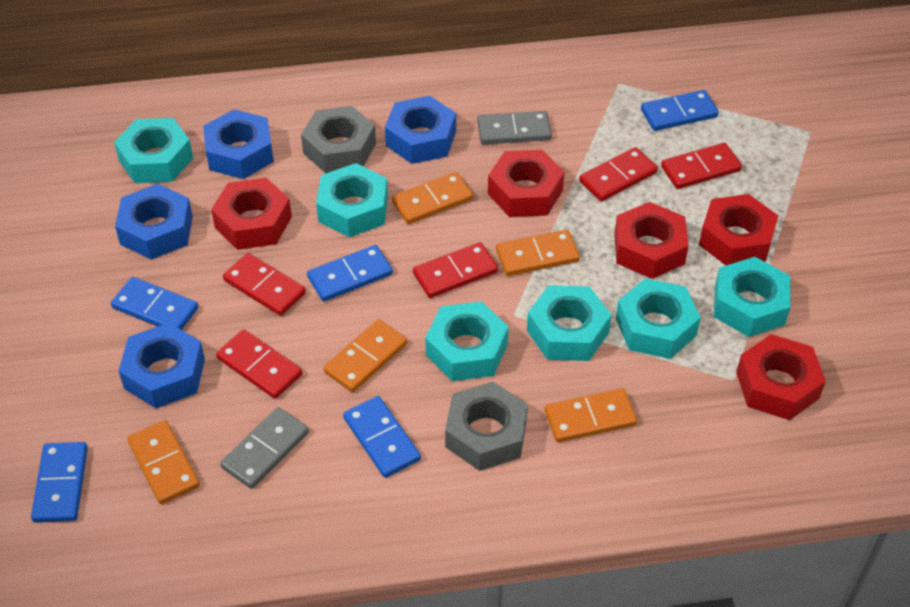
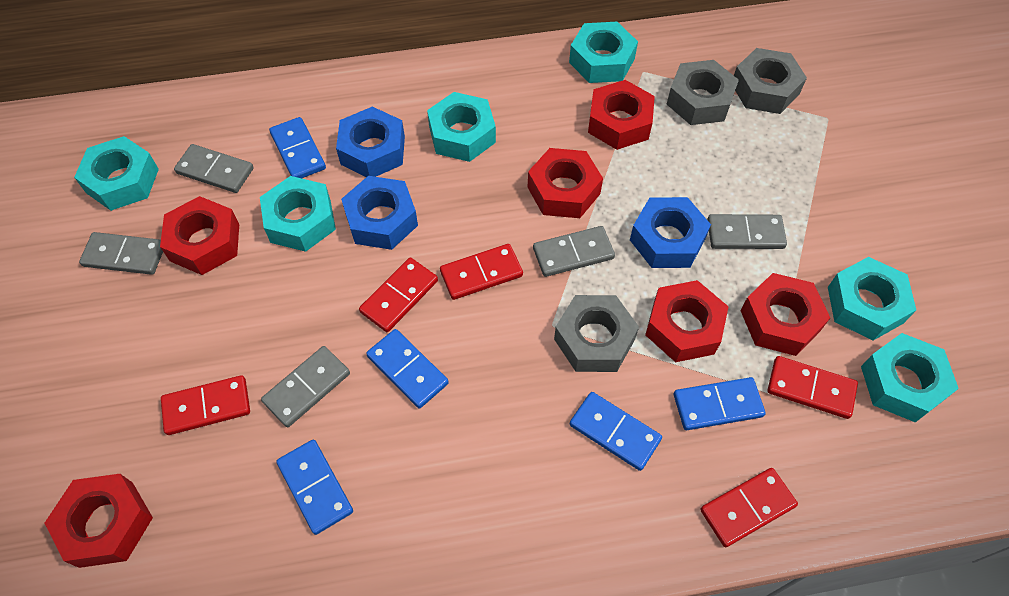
blue nut: [115,184,193,260] [119,323,205,408] [203,109,274,179] [385,96,456,164] = 4 -> [336,107,405,177] [341,176,418,250] [630,197,711,268] = 3
grey domino: [220,407,309,489] [477,111,552,145] = 2 -> [79,232,163,275] [174,144,254,193] [261,346,350,427] [533,226,615,277] [707,214,787,249] = 5
grey nut: [301,106,376,173] [445,382,528,471] = 2 -> [554,295,639,372] [667,60,739,125] [734,48,807,114] = 3
orange domino: [127,420,200,504] [323,319,407,392] [392,172,473,224] [496,230,580,276] [545,388,637,442] = 5 -> none = 0
red nut: [211,178,292,250] [488,150,565,217] [614,202,689,279] [699,194,778,265] [736,334,826,420] = 5 -> [45,474,153,568] [160,196,239,275] [528,148,603,218] [588,80,655,150] [645,280,729,362] [740,273,830,356] = 6

